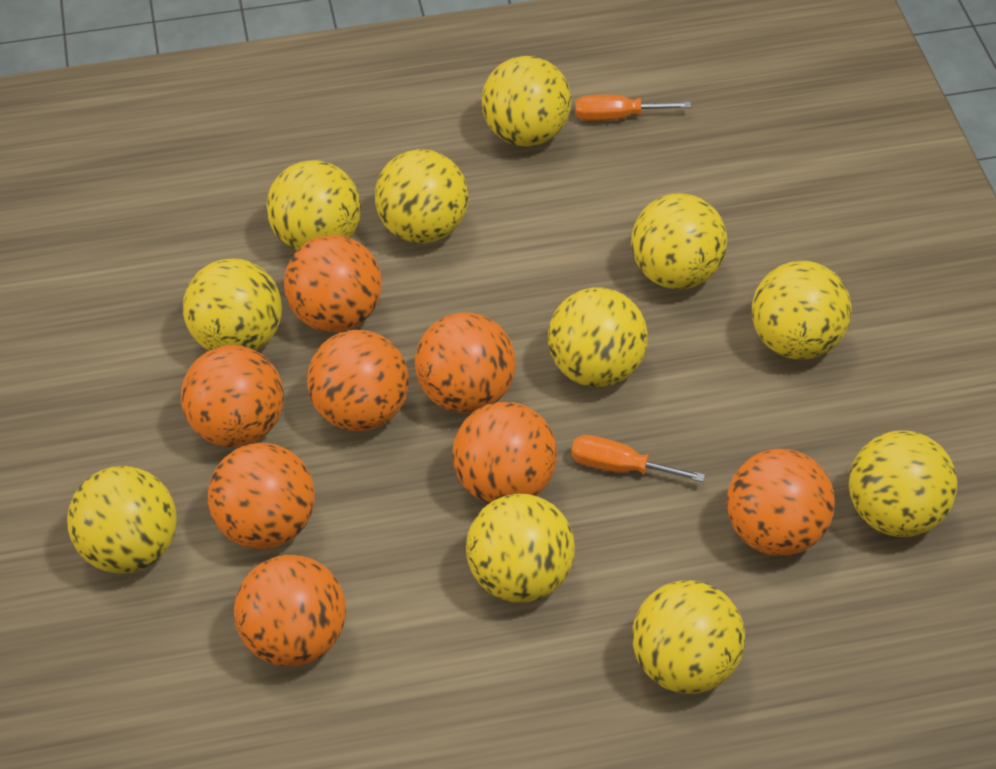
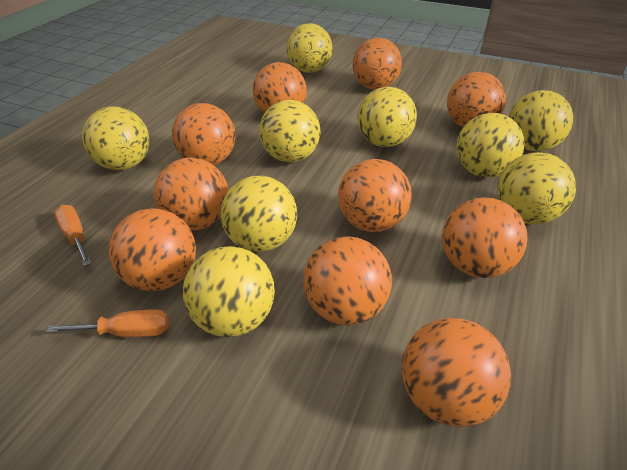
orange ball: [181,345,284,447] [208,443,315,549] [234,555,346,667] [284,235,382,332] [307,330,409,431] [415,312,516,413] [452,402,557,503] [727,449,835,556] = 8 -> [109,208,196,291] [154,157,228,230] [172,103,235,165] [253,62,307,113] [303,236,392,325] [338,159,412,232] [352,38,402,90] [402,318,511,427] [442,197,527,278] [447,72,506,127] = 10
yellow ball: [67,466,177,574] [183,258,282,351] [267,160,361,251] [375,149,468,243] [466,494,575,602] [482,56,571,147] [548,288,648,387] [631,194,727,289] [632,580,745,694] [752,261,852,360] [849,430,957,537] = 11 -> [82,106,149,170] [183,246,275,337] [220,176,297,252] [259,100,321,162] [286,23,332,73] [357,87,417,147] [456,113,524,178] [497,152,576,224] [509,90,573,151] = 9

